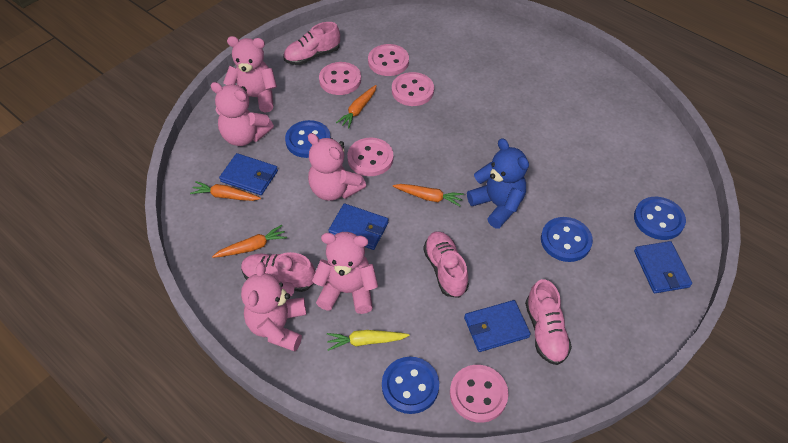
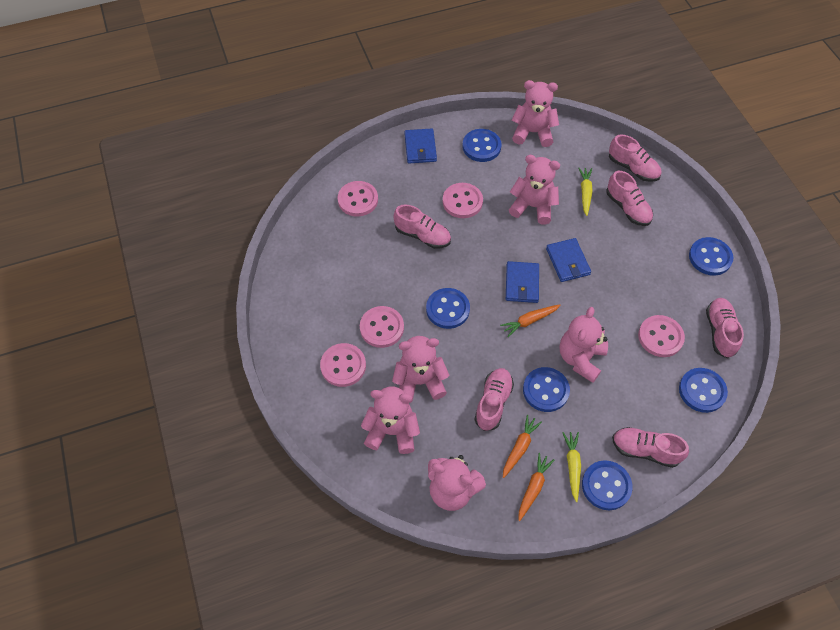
blue button: [285,120,331,158] [382,357,439,414] [541,217,593,262] [634,197,686,240] = 4 -> [426,288,470,329] [463,129,501,162] [523,367,570,412] [582,460,633,510] [679,368,728,413] [689,237,733,276] = 6
blue teddy bear: [467,138,529,229] = 1 -> none = 0
blue wallet: [219,153,278,195] [328,203,388,250] [464,300,531,352] [634,241,692,293] = 4 -> [405,128,437,164] [506,261,539,303] [546,238,591,282] = 3
orange carrot: [190,181,261,201] [212,225,287,258] [336,85,377,128] [393,184,464,207] = 4 -> [500,304,561,337] [503,415,542,478] [519,453,554,521] = 3
pink shoe: [241,252,315,292] [283,22,340,65] [423,231,469,298] [525,279,572,365] = 4 -> [393,205,451,249] [474,368,514,431] [606,171,653,226] [609,135,661,182] [612,427,689,468] [706,298,744,358] = 6
pink teddy bear: [210,82,274,146] [223,36,277,112] [241,262,306,351] [308,133,366,201] [312,232,378,314] = 5 -> [361,387,420,454] [392,336,450,403] [428,455,486,511] [509,155,560,225] [512,80,559,147] [559,307,608,383] = 6
yellow carrot: [327,330,410,351] = 1 -> [562,432,581,502] [579,168,593,216] = 2

